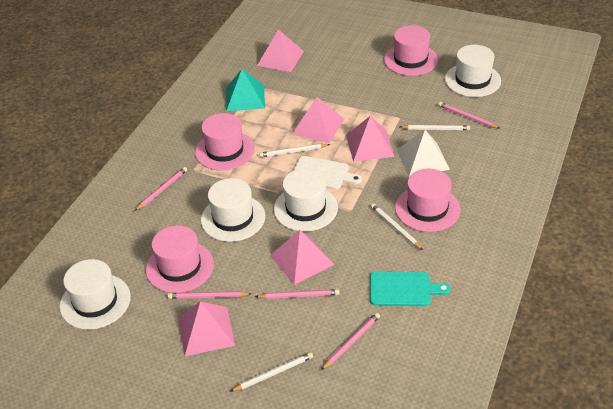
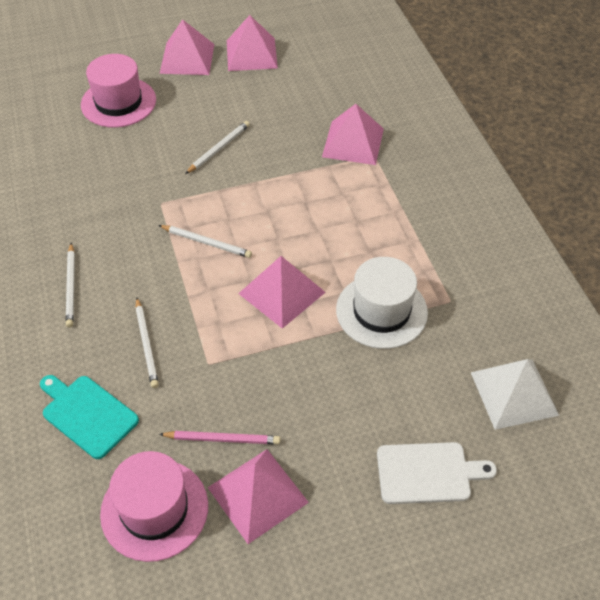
pink hat: [146,225,214,293] [195,113,255,171] [384,25,438,76] [395,168,461,232] = 4 -> [81,54,156,128] [100,451,208,562] = 2
pink pencil: [135,167,187,211] [168,291,251,299] [255,289,340,299] [321,313,380,370] [438,102,500,129] = 5 -> [159,431,280,444] = 1
turquoise pyramid: [226,69,265,111] = 1 -> none = 0
white hat: [60,259,131,330] [201,178,265,242] [274,169,338,232] [445,45,501,97] = 4 -> [336,257,428,349] = 1

